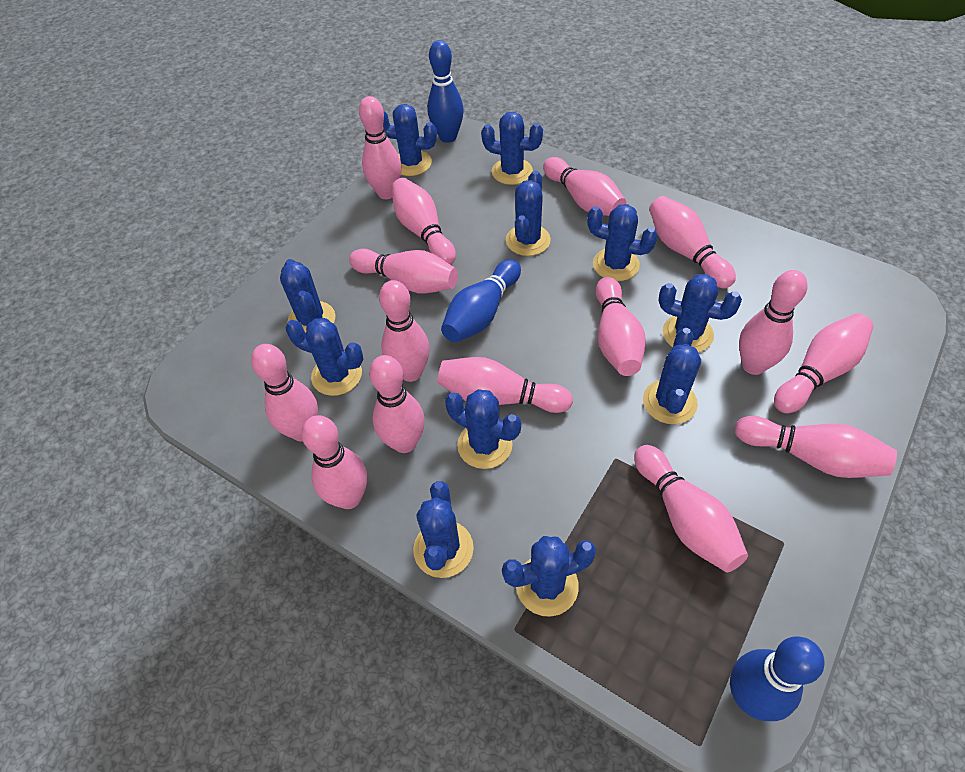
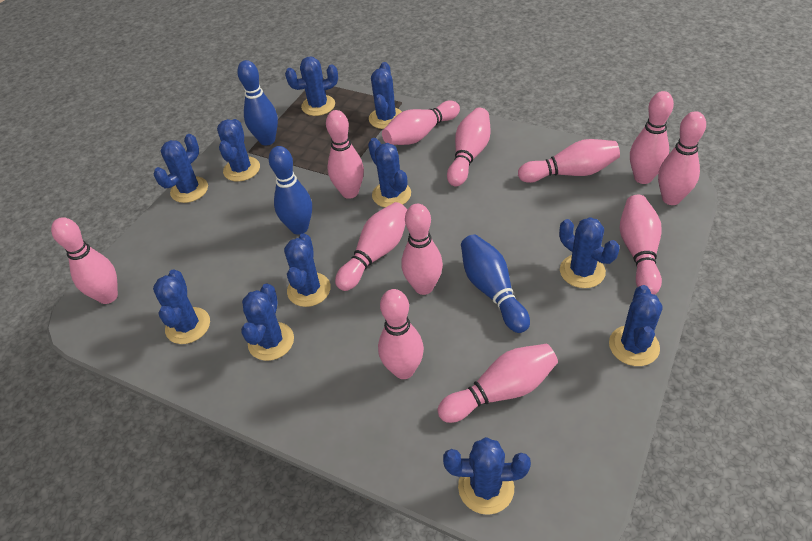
pink bowling pin: [251,344,318,442] [301,415,367,509] [349,249,458,294] [359,96,401,199] [369,355,425,453] [379,280,430,382] [391,178,456,265] [437,357,573,413] [543,157,626,216] [596,277,646,376] [634,445,748,572] [649,196,736,289] [735,416,897,478] [739,270,808,375] [774,313,873,413] = 15 -> [51,217,118,304] [326,110,364,199] [335,202,407,291] [378,289,424,379] [382,101,460,145] [401,204,443,295] [437,344,558,423] [447,107,491,186] [518,139,620,183] [620,195,662,295] [630,91,674,184] [658,111,706,205] = 12

